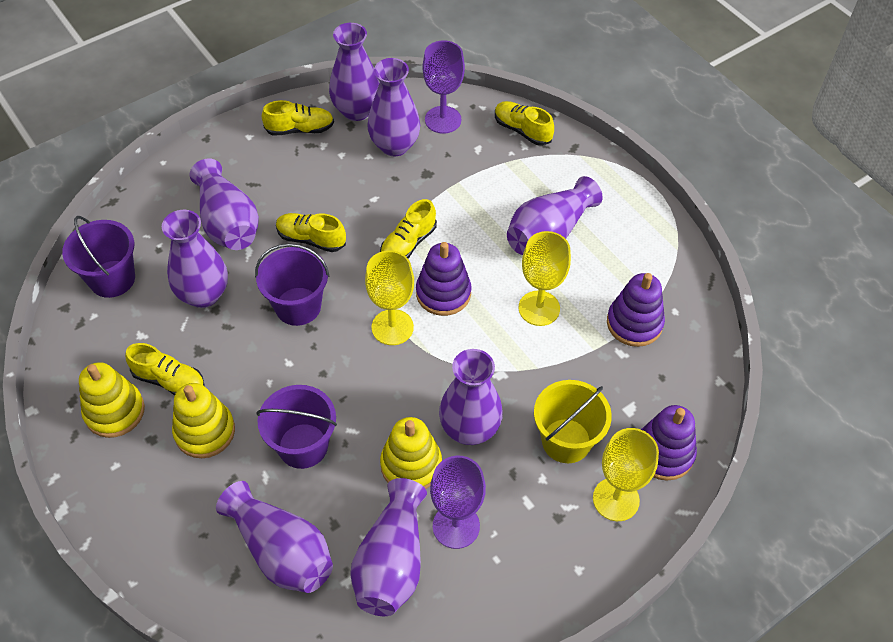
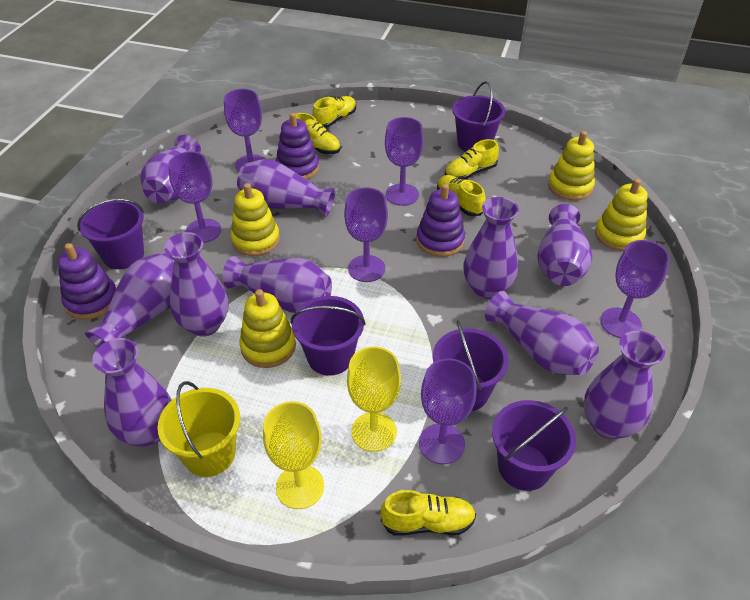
purple bucket: [62,216,135,298] [255,243,329,326] [256,385,337,469] = 3 -> [77,199,144,269] [291,296,366,376] [433,320,509,411] [452,81,505,152] [492,400,576,491] = 5
purple goblet: [423,40,465,134] [430,455,486,549] = 2 -> [168,152,221,243] [224,89,265,172] [344,187,388,282] [385,117,424,206] [419,358,476,464] [600,240,670,338] = 6
purple vase: [162,210,228,308] [190,159,259,250] [216,481,333,593] [329,23,380,121] [350,478,427,616] [367,58,420,156] [439,349,503,445] [507,176,603,255] = 8 -> [85,252,174,347] [92,338,172,447] [141,135,201,203] [164,232,228,336] [222,256,332,313] [237,159,335,217] [463,197,519,299] [485,291,599,375] [537,204,592,286] [584,331,665,439] = 10
yellow goblet: [365,250,414,345] [519,231,571,326] [593,428,659,521] = 3 -> [263,401,324,509] [347,347,401,452] = 2
yellow stacking toy: [79,362,145,438] [172,383,235,458] [380,417,442,489] = 3 -> [231,183,280,256] [239,289,296,368] [548,131,595,200] [595,178,648,251] = 4

